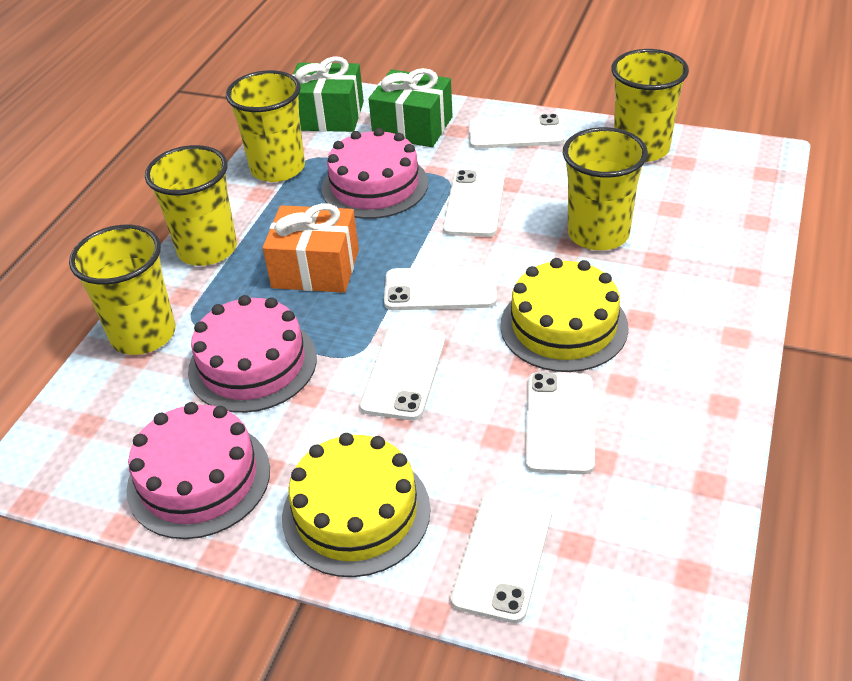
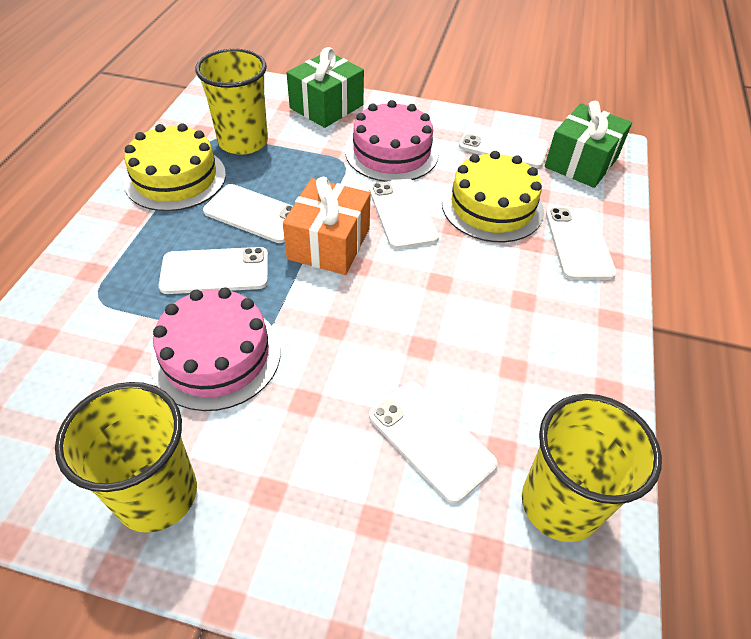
pink cake: [126,402,270,539] [188,295,317,413] [322,128,428,219] = 3 -> [151,288,281,411] [345,100,439,182] = 2
yellow cup: [69,225,175,355] [145,145,237,266] [226,70,305,182] [563,127,648,250] [611,49,689,162] = 5 -> [55,382,197,533] [195,49,268,155] [522,394,662,542] = 3

